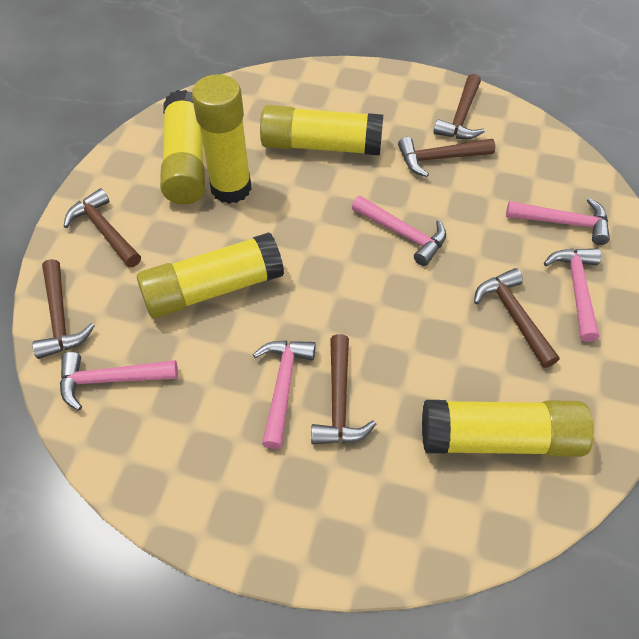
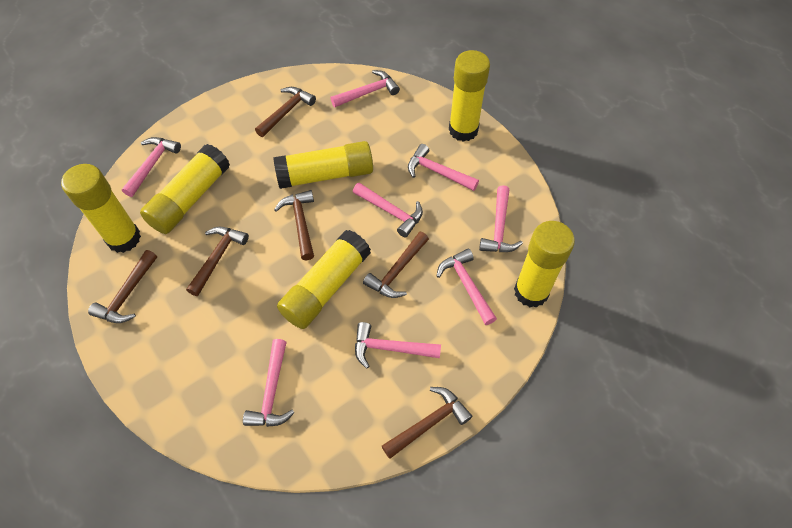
pink hammer: [60,352,178,411] [253,341,316,449] [352,196,446,266] [506,198,610,245] [544,248,601,342] = 5 -> [122,137,181,197] [243,339,295,427] [330,70,400,107] [353,183,423,238] [355,322,441,368] [408,144,479,191] [437,248,497,325] [479,185,523,252] = 8
yellow glue stick: [137,232,284,318] [160,90,205,204] [192,74,252,204] [260,105,383,155] [422,400,594,457] = 5 -> [61,164,141,253] [140,144,230,234] [273,141,373,189] [277,230,371,329] [449,50,490,142] [514,221,575,308] = 6

